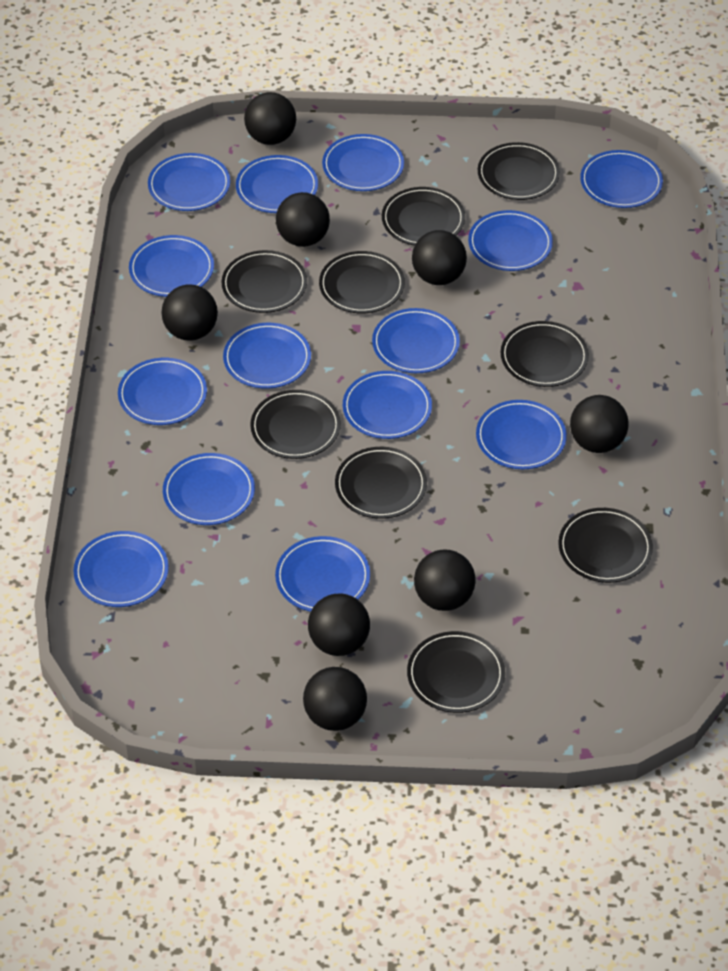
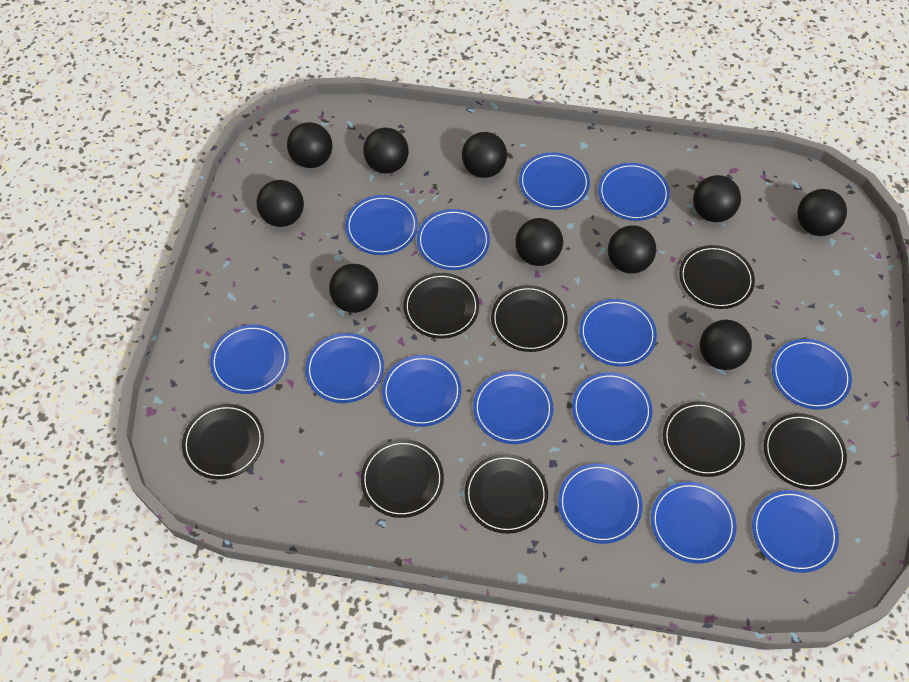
black ball: [161,284,218,341] [244,92,296,145] [276,192,330,247] [303,667,367,731] [308,593,370,656] [412,230,467,285] [414,550,475,611] [570,395,628,453] = 8 -> [256,180,304,227] [287,122,332,168] [329,264,378,313] [363,127,409,174] [462,132,507,178] [515,218,563,266] [608,225,656,274] [693,175,741,222] [700,320,752,370] [797,189,847,236] = 10
black plate: [222,250,307,313] [250,390,341,459] [319,251,405,313] [335,447,427,519] [382,187,465,246] [407,631,505,713] [478,142,560,200] [501,321,589,387] [558,508,653,583] = 9 -> [182,404,264,480] [361,439,444,518] [403,273,479,339] [464,454,548,534] [491,285,568,352] [663,401,745,477] [679,245,755,309] [764,413,847,490] = 8

